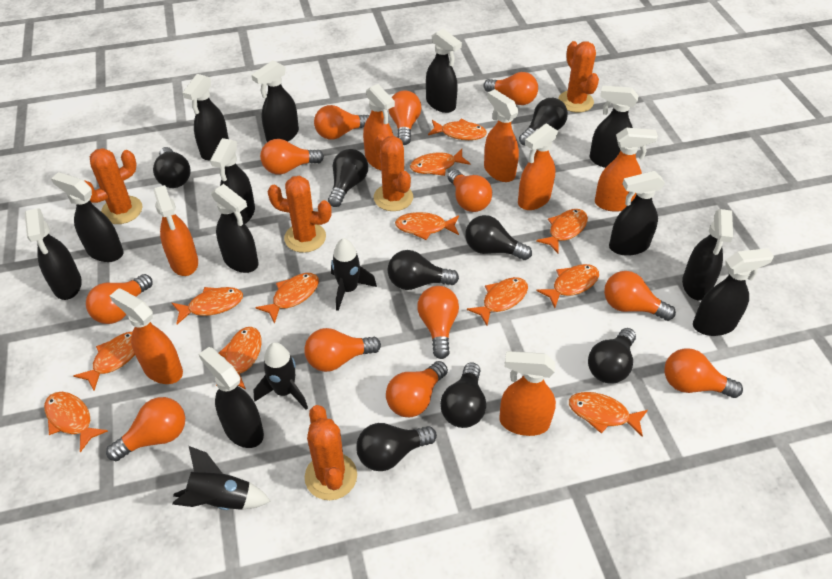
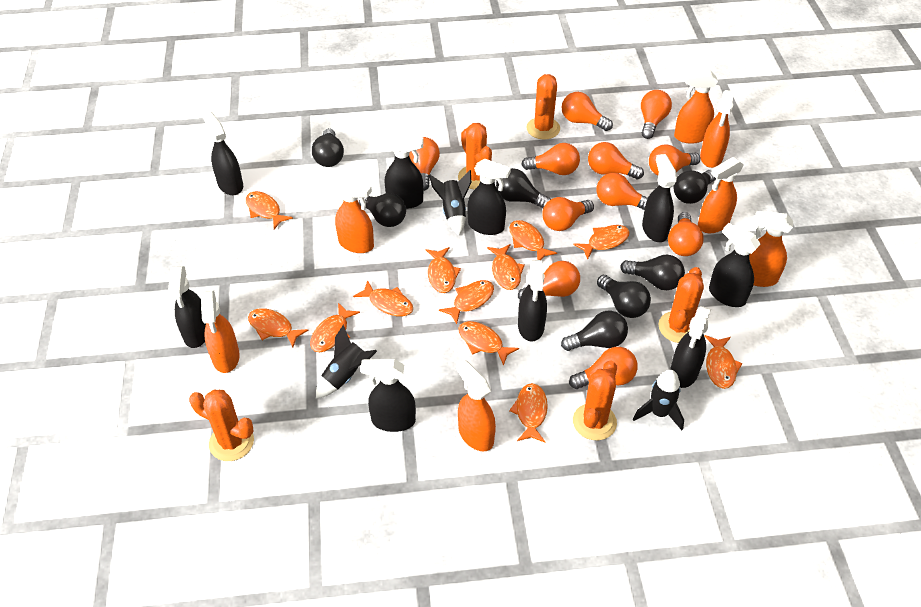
black light bulb: [153,147,191,188] [328,149,368,207] [356,423,437,471] [388,250,459,290] [440,362,486,428] [465,215,532,260] [519,98,568,146] [588,328,636,383] = 8 -> [312,128,344,167] [358,193,406,227] [496,168,551,208] [561,311,628,351] [597,275,651,318] [620,255,685,290] [674,170,716,204] = 7
black spray bottle: [25,208,82,300] [51,172,124,262] [182,74,229,160] [199,347,264,448] [210,138,255,224] [211,184,258,273] [252,60,299,142] [426,29,462,113] [590,86,638,168] [609,171,665,256] [682,209,733,300] [693,248,774,336] = 12 -> [168,266,206,348] [202,111,243,195] [361,359,416,432] [385,134,424,209] [467,159,511,235] [518,260,547,342] [642,154,677,242] [670,306,711,388] [709,223,761,307] = 9
orange light bulb: [86,274,153,324] [106,397,185,461] [260,139,324,175] [304,328,381,372] [314,105,370,140] [386,361,448,417] [388,91,421,145] [417,286,459,359] [448,170,492,212] [483,72,538,105] [604,271,676,321] [664,348,743,398] = 12 -> [409,137,440,191] [518,261,580,300] [521,143,580,175] [542,197,594,231] [562,92,613,131] [569,347,638,389] [588,142,644,179] [597,173,648,210] [641,90,672,139] [649,144,700,176] [668,212,704,256] = 11

